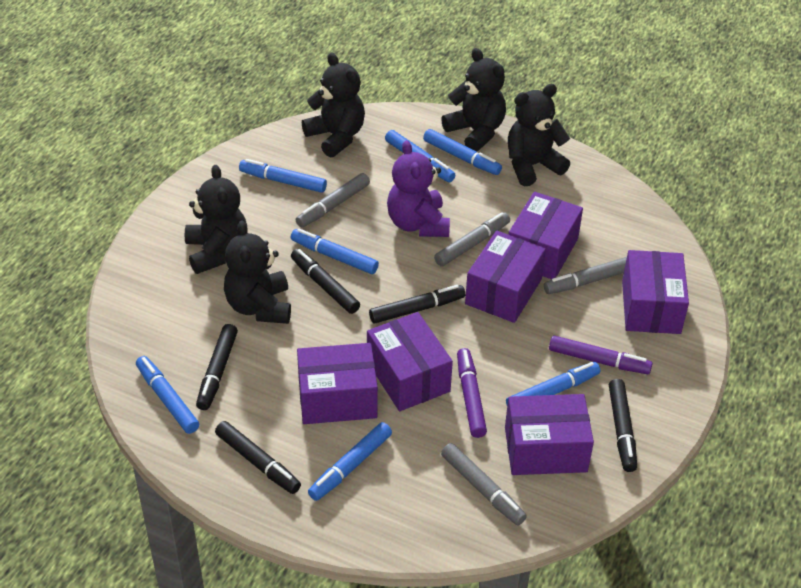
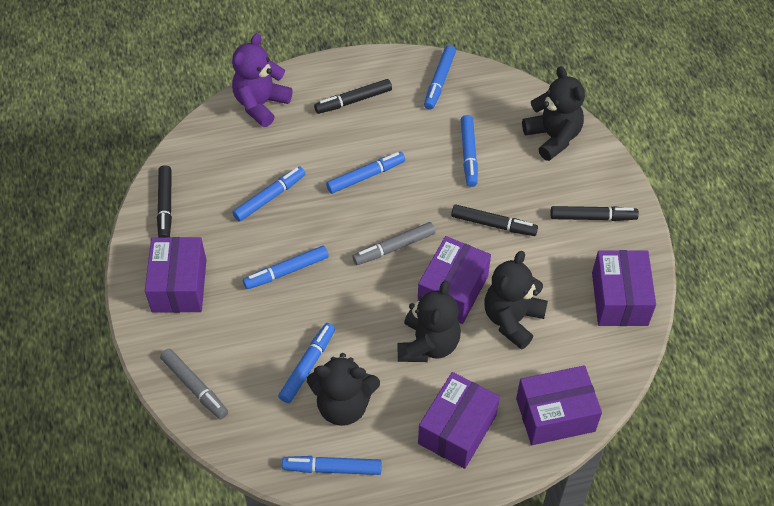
black marker: [196,324,238,410] [215,421,301,494] [291,249,360,314] [369,285,465,324] [609,379,637,472] = 5 -> [157,165,172,237] [314,79,392,114] [451,204,538,236] [550,206,639,221] = 4
black teddy bear: [185,165,247,274] [224,220,291,324] [302,53,365,158] [441,48,506,152] [508,84,570,186] = 5 -> [307,353,380,426] [398,281,461,362] [484,251,548,350] [522,66,585,161] = 4
grey marker: [296,173,370,227] [434,212,510,266] [441,443,527,525] [544,257,627,294] = 4 -> [160,349,228,419] [352,222,435,265] = 2
purple box: [297,343,378,424] [367,312,453,411] [465,231,546,323] [505,394,594,475] [508,192,583,279] [622,250,689,334] = 6 -> [145,237,206,313] [418,236,491,324] [418,372,500,469] [516,365,602,445] [592,250,656,326] = 5
purple marker: [457,348,487,438] [549,336,653,374] = 2 -> none = 0

